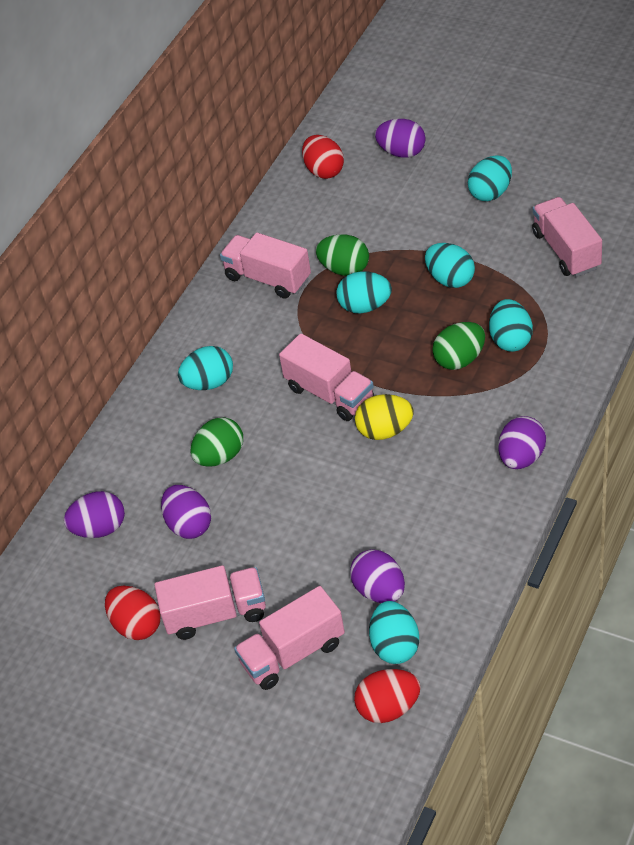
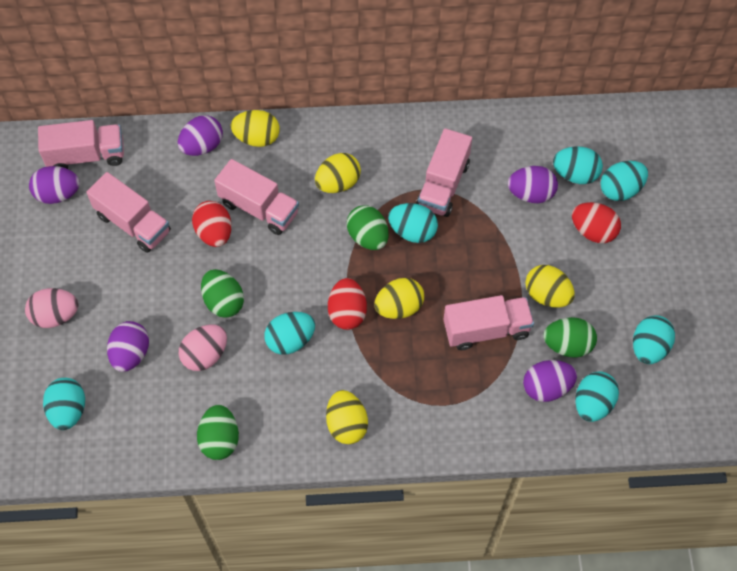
green egg: [190,417,243,467] [316,234,369,276] [432,322,485,370] = 3 -> [197,405,239,460] [201,269,244,318] [347,205,389,250] [543,317,597,358] = 4
pink egg: none = 0 -> [25,288,78,328] [179,325,227,371] = 2
turquoise egg: [178,346,233,390] [336,271,392,313] [369,601,419,664] [425,243,475,288] [468,155,512,201] [489,299,533,352] = 6 -> [43,378,85,430] [264,312,315,355] [388,203,438,243] [553,146,603,184] [575,371,619,422] [601,161,648,201] [633,315,675,364] = 7
yellow egg: [355,394,414,440] = 1 -> [231,110,280,147] [315,153,361,193] [326,390,368,444] [374,278,424,319] [525,265,575,307] = 5

